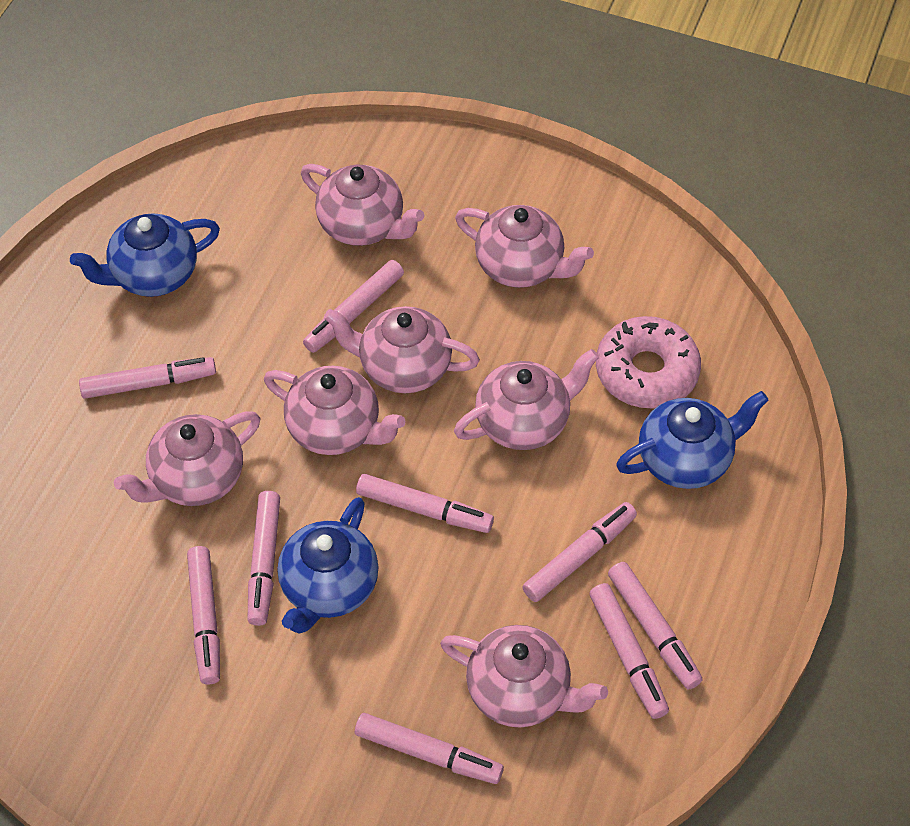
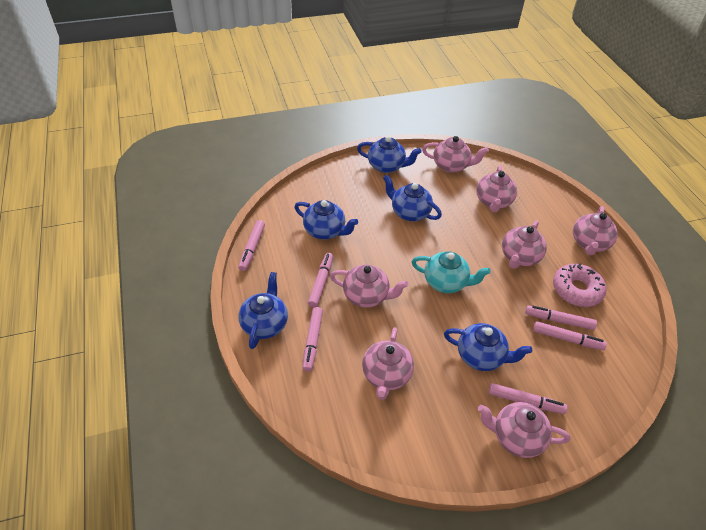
blue teapot: [70,213,220,297] [278,497,379,634] [616,391,768,489] = 3 -> [239,272,288,349] [294,200,358,239] [357,136,421,173] [383,175,442,221] [444,323,532,371] = 5
pink marker: [79,357,216,399] [187,546,220,685] [248,491,280,626] [303,260,404,353] [355,713,504,784] [356,474,494,533] [522,502,637,602] [589,583,669,719] [608,562,703,690] = 9 -> [238,220,265,271] [302,307,323,372] [308,253,333,308] [489,383,567,414] [525,305,597,330] [533,321,607,350] = 6
turquoise teapot: none = 0 -> [412,251,491,293] = 1

